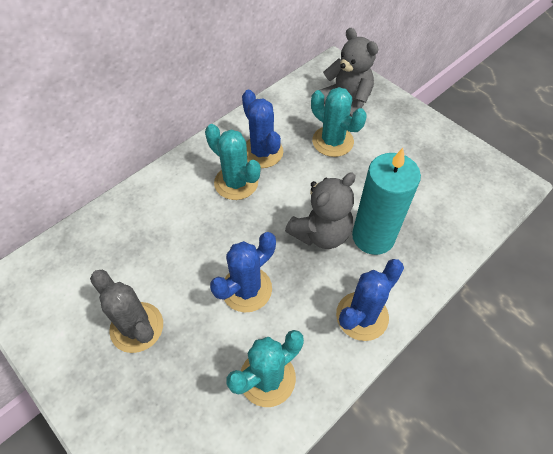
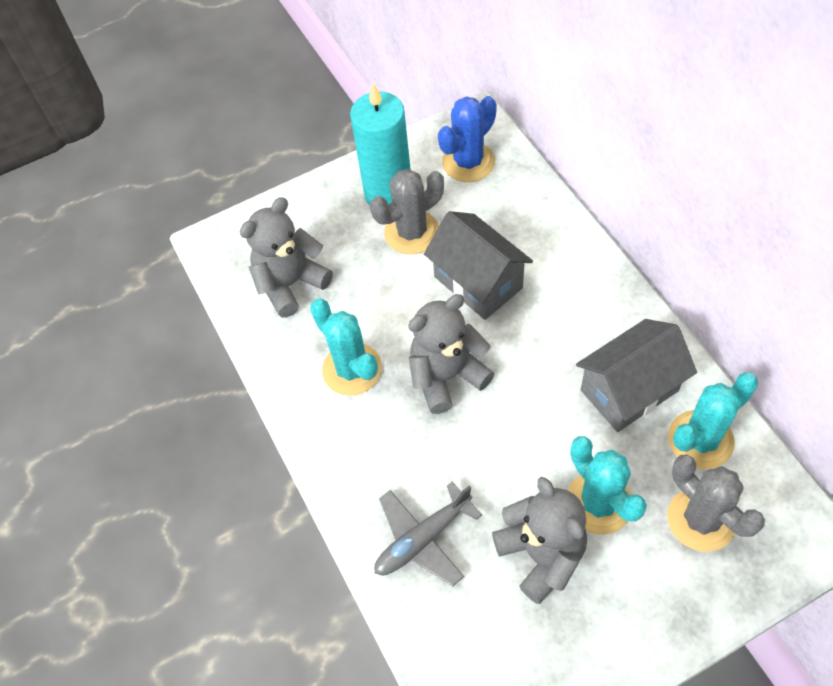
blue cactus: [210,232,276,312] [242,90,283,168] [336,259,404,341] = 3 -> [438,96,497,182] = 1
grey cactus: [90,270,163,353] = 1 -> [370,169,444,254] [667,454,765,552] = 2
grey house: none = 0 -> [424,211,533,320] [576,319,697,432] = 2
grey plane: none = 0 -> [374,482,482,586] = 1
grey teddy bear: [285,173,356,249] [320,28,378,117] = 2 -> [240,197,333,318] [408,294,494,414] [492,477,587,604] = 3

